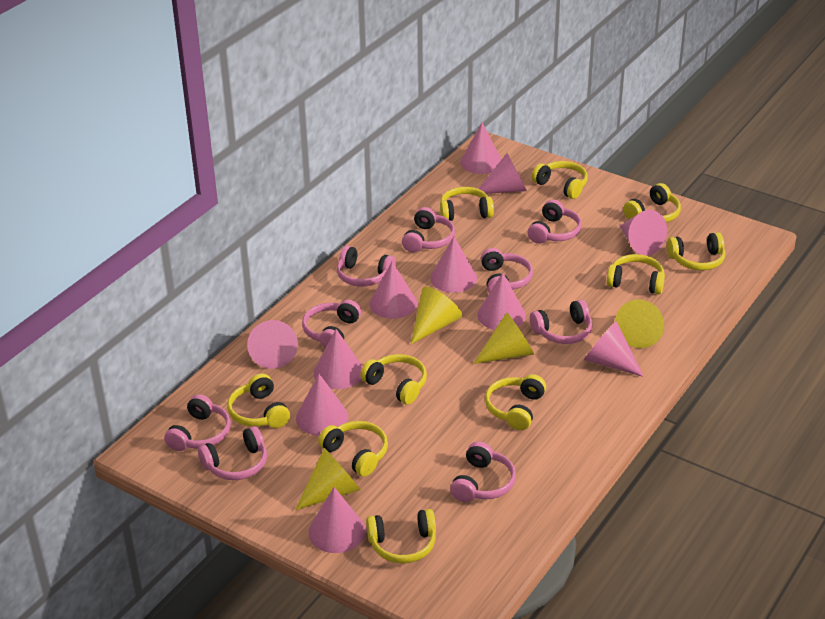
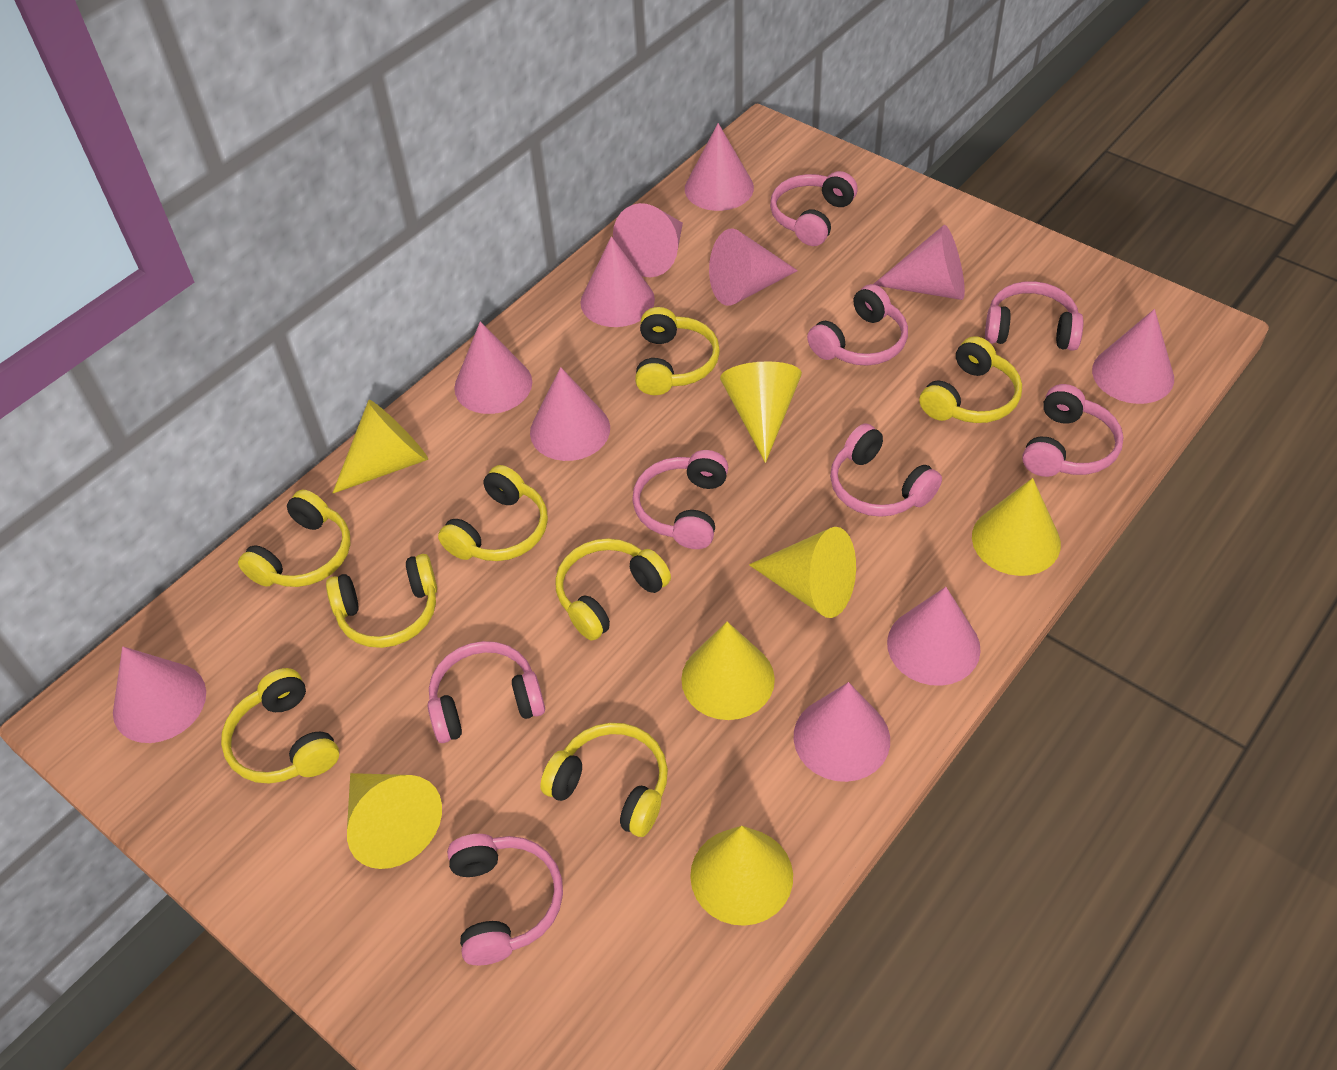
pink headphones: [164,394,231,451] [198,426,267,480] [302,300,361,348] [337,246,396,287] [402,207,455,253] [450,441,516,502] [481,248,533,293] [528,200,582,244] [530,300,593,344] = 9 -> [428,641,545,743] [447,834,563,965] [632,450,728,549] [770,171,858,246] [807,284,908,366] [830,424,942,517] [985,281,1084,351] [1022,384,1124,477] = 8
yellow cone: [295,448,360,510] [411,287,462,344] [473,312,534,364] [615,300,664,348] = 4 -> [333,400,428,494] [347,773,442,869] [681,622,775,720] [690,826,793,926] [720,361,802,463] [749,527,856,618] [972,478,1061,576] = 7
yellow headphones: [227,373,290,428] [318,421,388,477] [360,354,427,405] [366,509,436,563] [440,187,494,221] [485,374,546,430] [532,161,588,199] [607,254,665,294] [623,183,681,222] [667,232,725,270] = 10 -> [221,668,339,784] [238,489,350,587] [326,554,437,648] [438,465,548,561] [540,723,668,837] [555,538,671,641] [635,307,720,395] [919,336,1022,423] = 8

